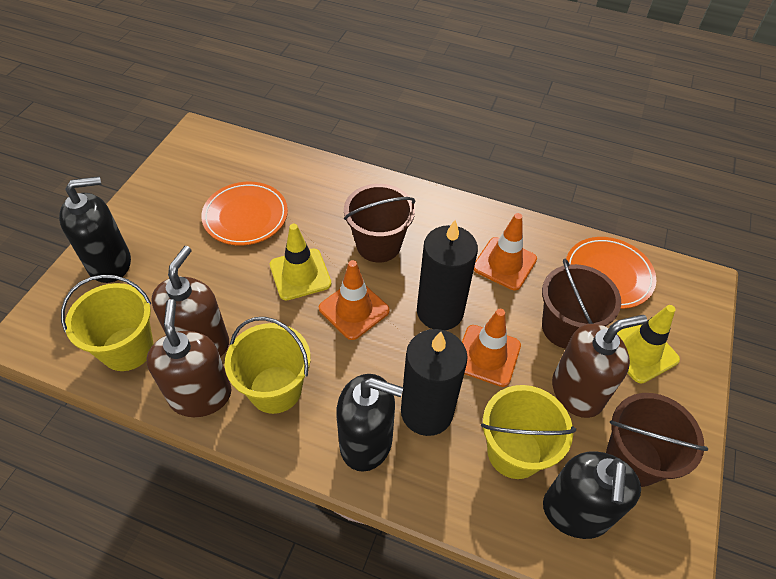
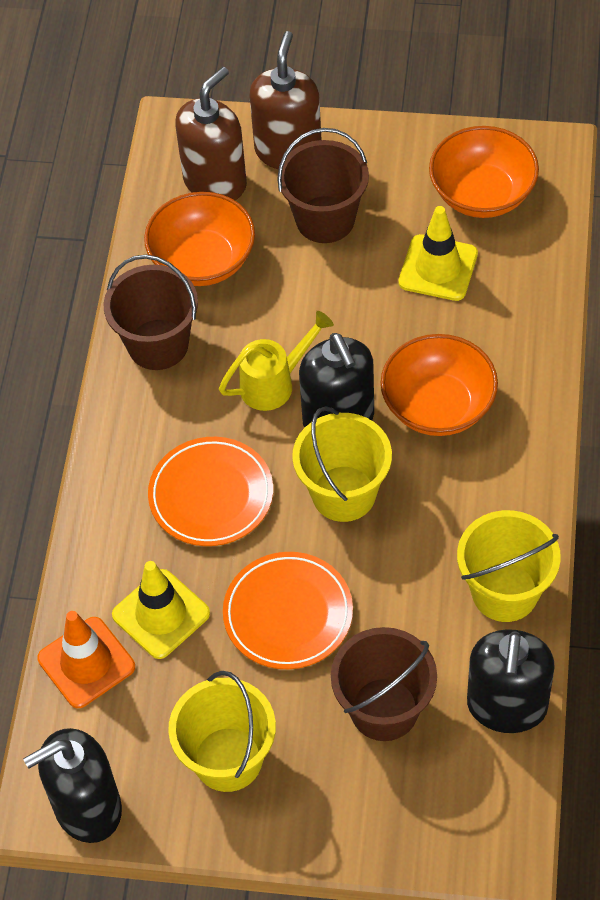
black candle: [401,329,468,436] [417,220,478,330] = 2 -> none = 0
brown soap dispenser: [146,299,231,417] [151,246,229,357] [552,315,647,418] = 3 -> [175,67,247,200] [249,31,322,169] = 2
orange bowl: none = 0 -> [144,192,255,286] [381,334,498,436] [429,126,539,218] = 3
orange traffic cone: [319,260,390,340] [462,309,521,387] [474,213,537,290] = 3 -> [37,611,135,708] = 1
yellow watering can: none = 0 -> [219,311,334,411] = 1

